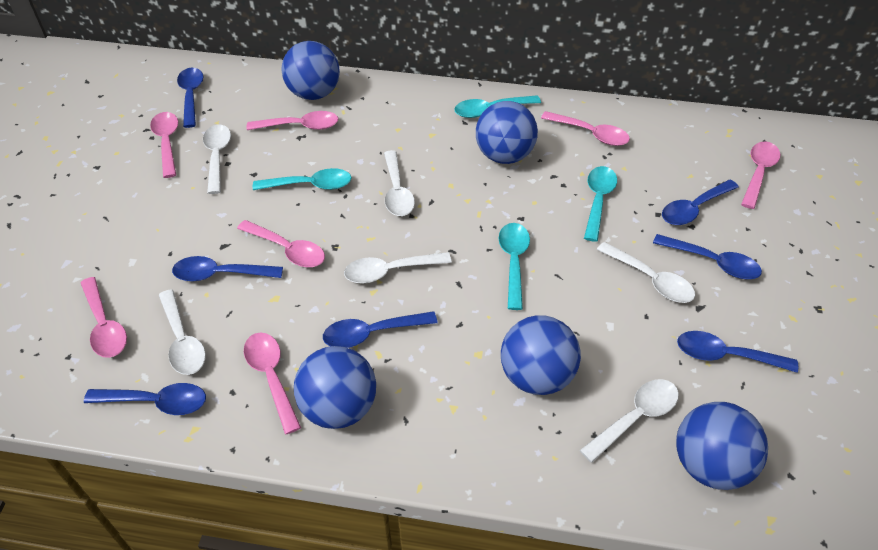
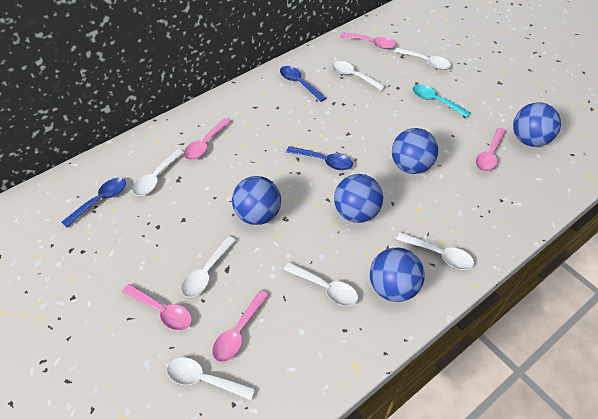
blue spoon: [84,383,206,415] [172,256,283,281] [177,68,204,128] [323,311,438,348] [653,234,762,279] [662,180,739,225] [677,331,798,373] = 7 -> [61,178,126,228] [280,66,326,102] [286,146,353,170] = 3
pink spoon: [81,277,127,358] [150,112,178,178] [237,220,325,267] [244,333,301,434] [246,111,339,130] [541,111,630,146] [741,141,781,209] = 7 -> [122,284,192,330] [184,118,231,160] [212,290,269,362] [340,32,396,49] [476,128,506,172] = 5
turquoise spoon: [253,168,351,190] [454,95,541,118] [499,223,530,310] [584,166,617,242] = 4 -> [412,84,471,117] = 1
white spoon: [159,289,206,375] [203,125,231,194] [344,252,452,283] [384,150,415,216] [580,379,679,463] [597,242,695,303] = 6 -> [132,149,184,196] [167,357,255,400] [181,236,236,298] [284,262,358,306] [332,61,386,91] [394,47,451,70] [396,232,474,270] = 7

